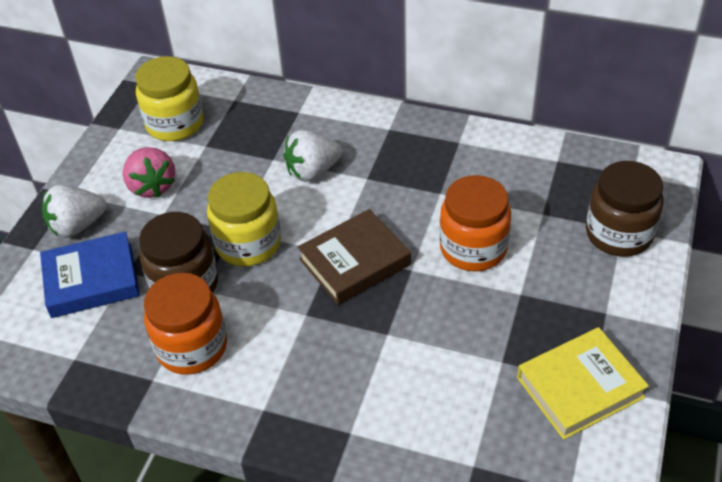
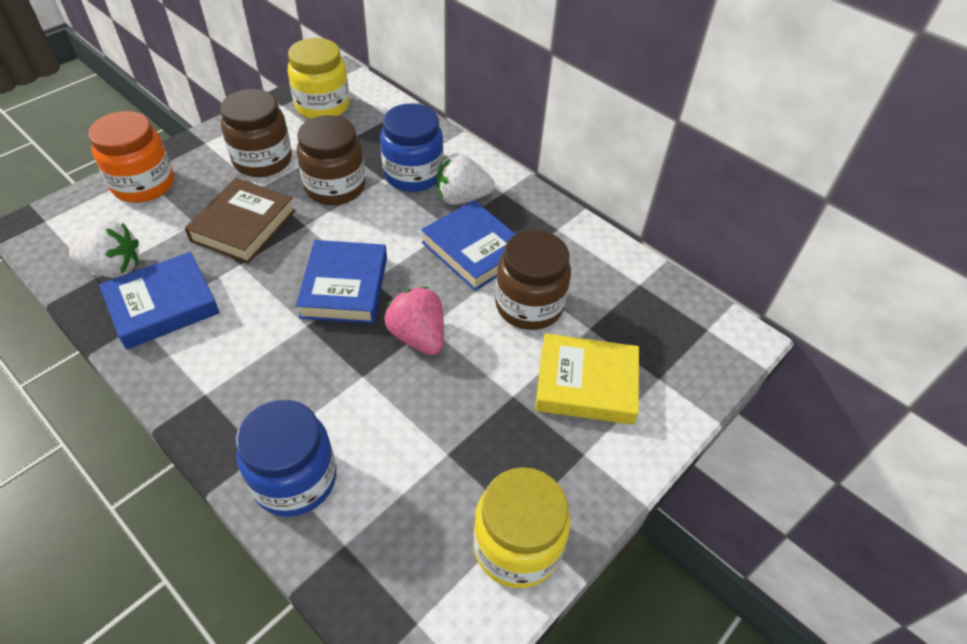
blue book: [40,231,140,318] = 1 -> [99,252,220,350] [296,240,387,324] [421,200,516,291] = 3
blue jar: none = 0 -> [236,400,336,517] [380,104,443,192] = 2
brown jar: [139,212,218,292] [586,161,664,257] = 2 -> [220,89,292,177] [297,115,365,205] [495,230,571,330] = 3
orange jar: [144,273,227,375] [439,175,511,271] = 2 -> [89,111,174,203] = 1

